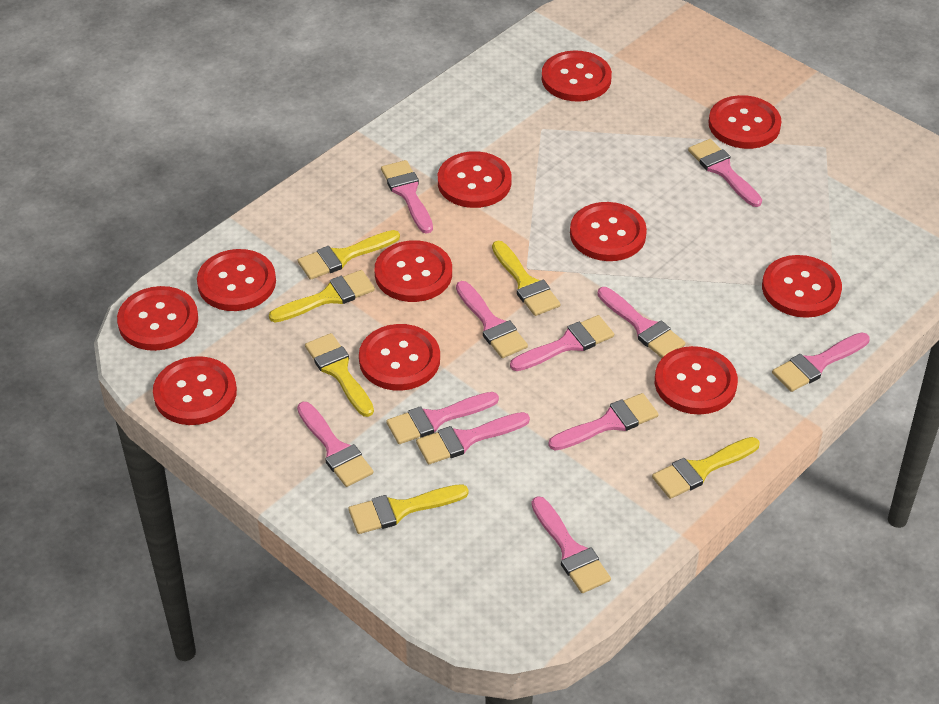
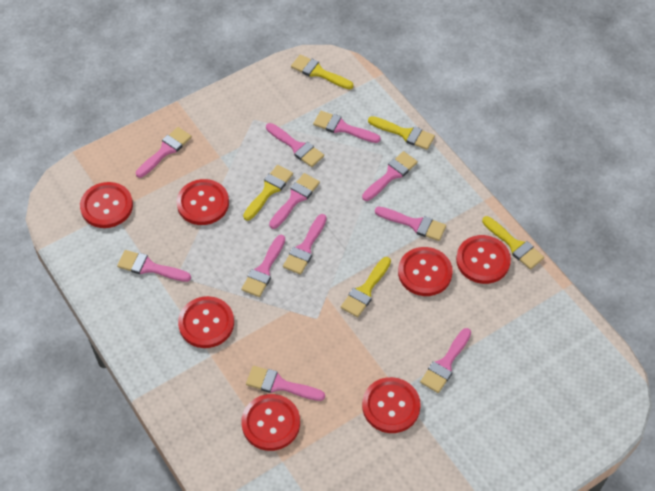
red button: [117,286,198,351] [153,356,237,425] [197,249,276,311] [359,324,440,391] [374,240,452,302] [438,151,512,208] [542,50,612,102] [570,202,647,261] [655,346,738,415] [709,95,782,149] [762,255,842,318] = 11 -> [80,182,133,228] [176,179,229,225] [178,296,234,348] [242,394,300,451] [362,377,421,433] [398,247,453,296] [456,235,511,284] = 7
yellow brush: [269,270,375,322] [298,230,400,280] [305,333,374,417] [348,484,469,534] [492,241,560,316] [652,437,760,499] = 6 -> [243,165,293,221] [291,55,354,89] [341,257,391,317] [368,116,435,150] [482,216,544,269] = 5

